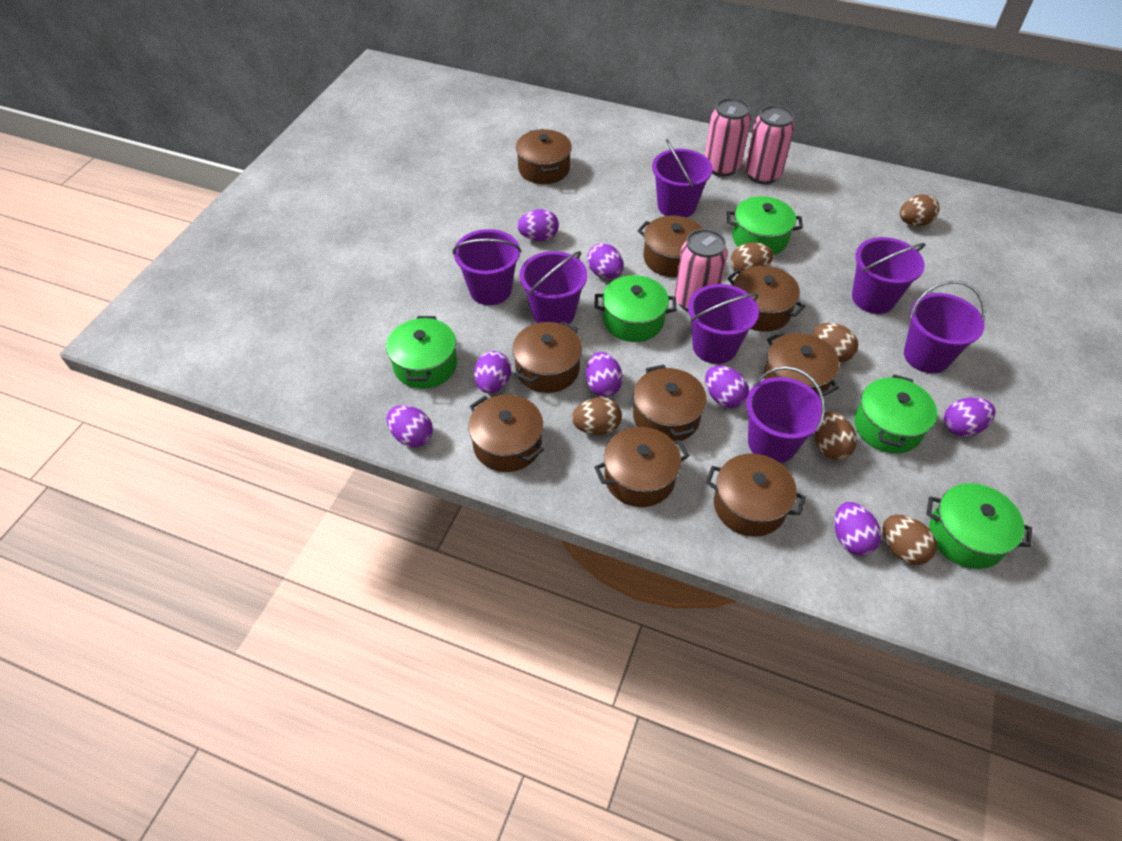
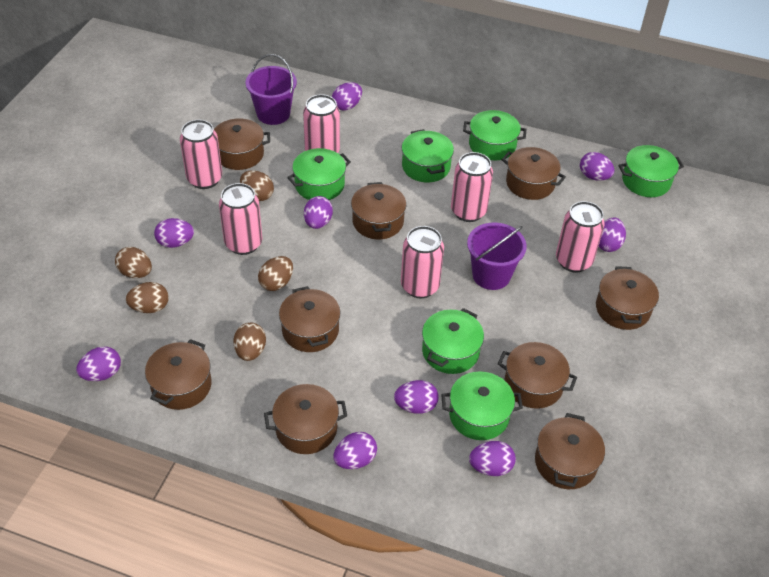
brown egg: [572,397,622,435] [730,242,773,274] [813,323,858,362] [815,412,857,460] [883,515,937,565] [900,194,939,226] = 6 -> [115,247,152,278] [126,282,169,313] [233,323,266,361] [240,170,274,201] [258,256,293,291] = 5
green pot: [386,316,457,389] [594,275,676,342] [727,196,803,255] [854,374,937,454] [926,483,1032,569] = 5 -> [287,148,351,200] [402,129,454,182] [422,308,484,374] [441,371,523,440] [463,110,526,161] [618,145,684,197] = 6
pink can: [675,229,728,312] [705,98,751,177] [745,105,795,184] = 3 -> [180,120,222,189] [219,183,262,255] [303,94,340,153] [401,226,444,298] [451,152,493,222] [556,201,605,273] = 6
purple bucket: [453,229,521,305] [520,251,587,324] [652,139,713,218] [688,284,759,364] [746,366,825,463] [852,237,926,314] [904,281,986,373] = 7 -> [246,54,297,125] [467,222,527,290] = 2
purple egg: [387,405,433,447] [474,351,511,393] [517,209,559,241] [586,352,623,397] [587,243,624,279] [705,366,749,408] [834,502,881,555] [944,397,996,437] = 8 -> [76,346,121,381] [154,218,194,248] [304,196,333,229] [332,82,362,110] [334,432,377,469] [394,380,439,414] [469,441,516,476] [580,152,614,181] [599,218,626,252] = 9

